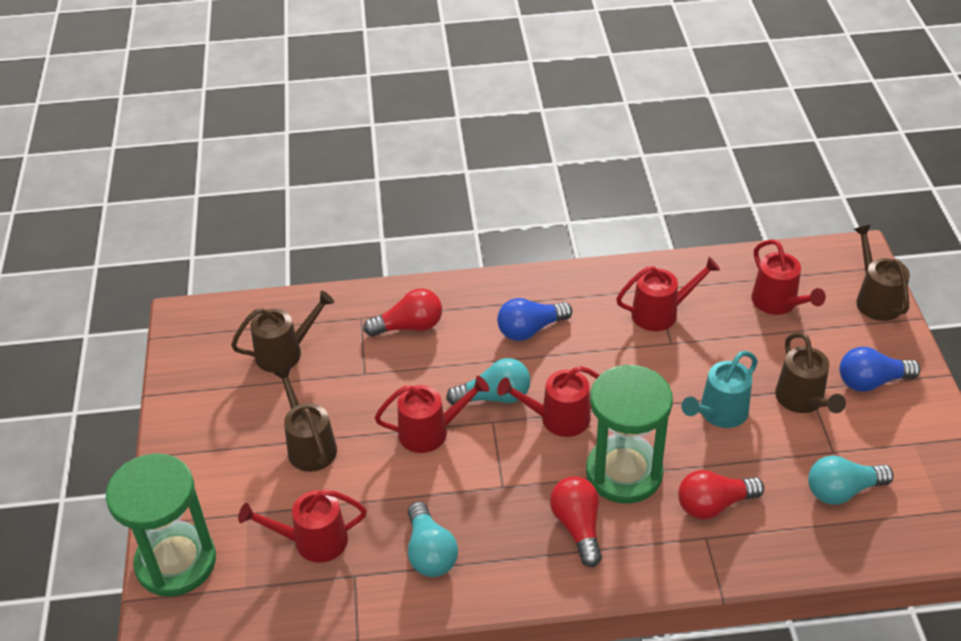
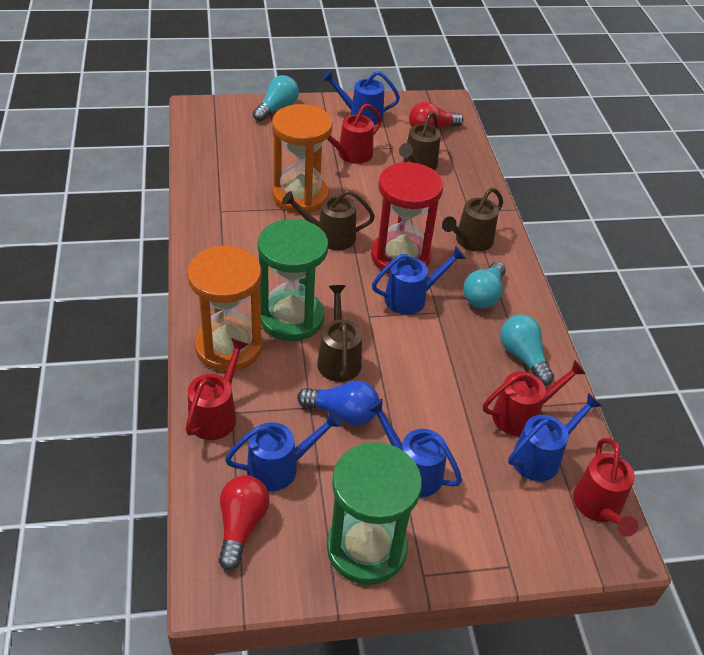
blue light bulb: [497,298,572,341] [839,347,921,392] = 2 -> [297,380,379,425] = 1
blue watering can: none = 0 -> [225,411,342,491] [322,70,400,125] [366,399,462,497] [372,246,466,315] [508,393,602,481] = 5
orange hourglass: none = 0 -> [187,246,263,371] [272,104,333,213] = 2
red hourglass: none = 0 -> [371,162,443,274] = 1
red light bulb: [363,288,442,337] [550,476,602,567] [678,470,764,520] = 3 -> [218,475,270,570] [409,102,464,129] = 2
red watering can: [238,489,367,563] [375,376,489,453] [497,366,599,437] [616,257,720,331] [751,239,826,315] = 5 -> [186,338,248,440] [327,104,382,164] [483,360,586,436] [573,438,638,537] = 4
turquoise watering can: [681,351,758,428] = 1 -> none = 0

